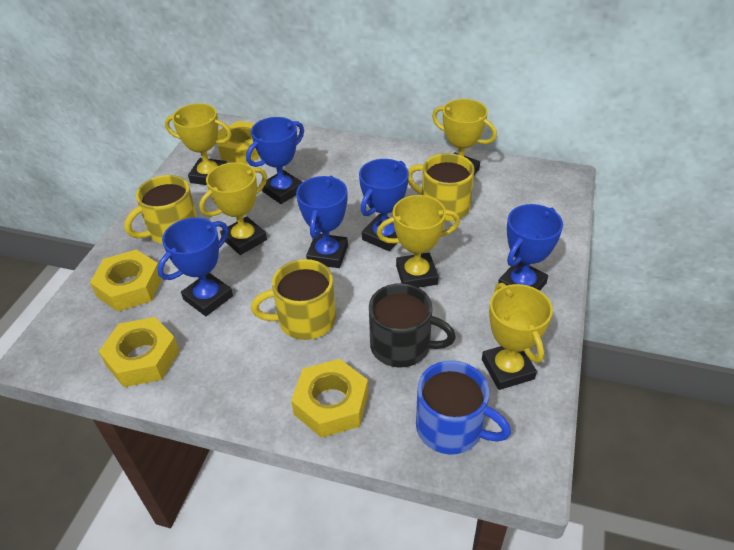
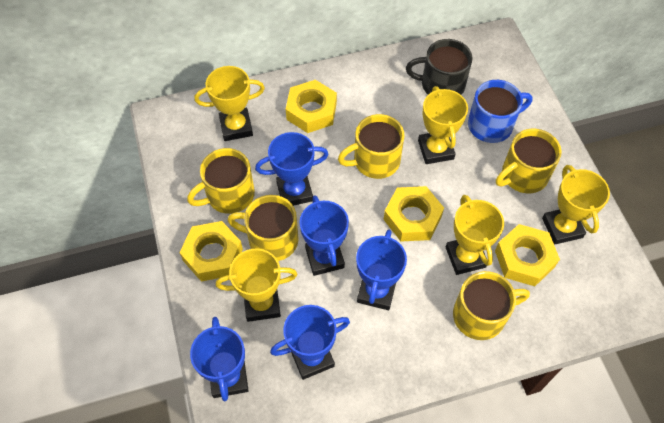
yellow mug: [124,175,198,244] [251,259,336,340] [408,153,475,222] = 3 -> [187,148,255,214] [228,195,299,261] [338,114,404,179] [453,271,530,340] [496,129,562,193] = 5

